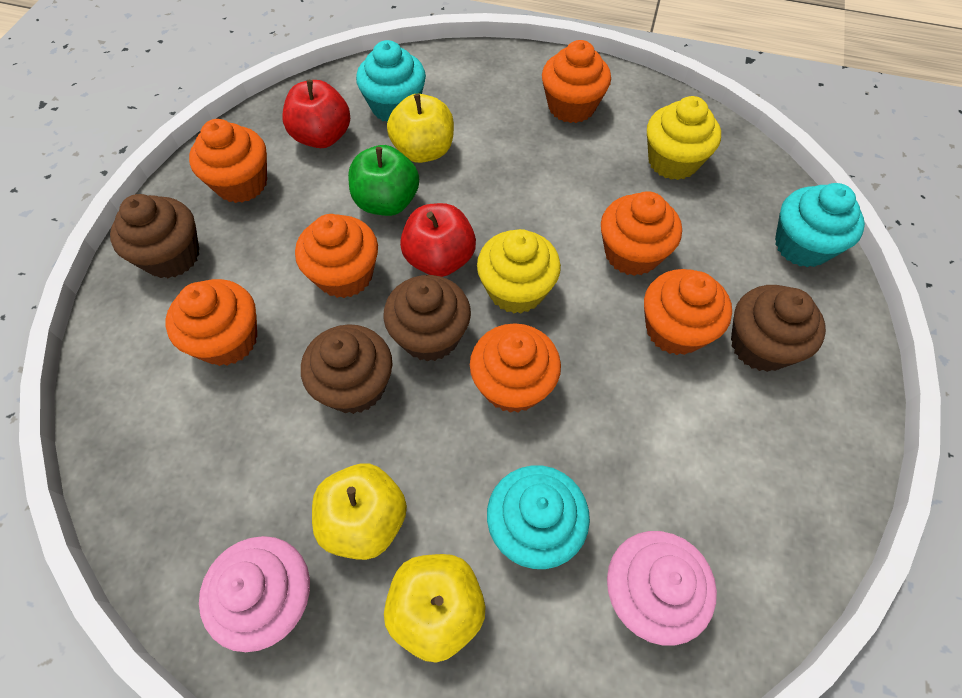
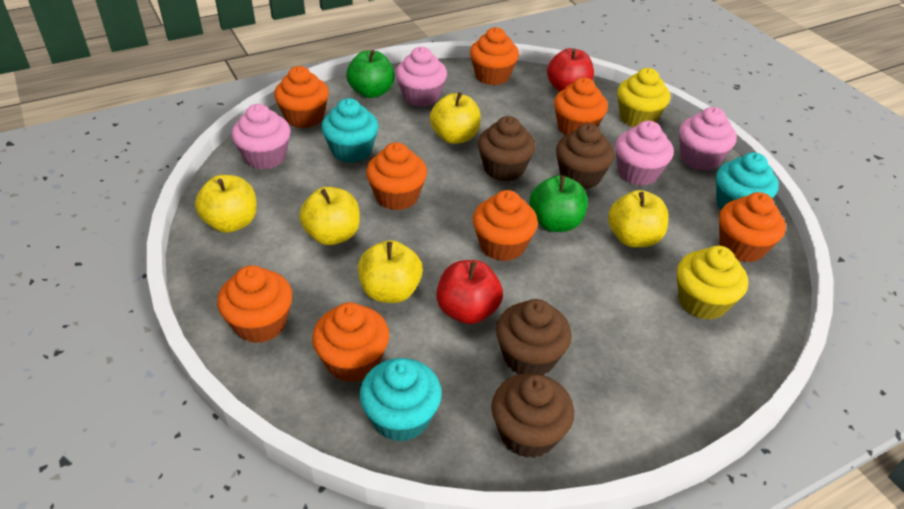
green apple: [348,145,419,216] = 1 -> [346,50,395,98] [529,175,588,232] = 2
orange cupcake: [165,279,257,366] [189,119,267,203] [295,214,378,298] [470,323,561,413] [542,40,611,123] [601,191,682,276] [644,269,732,355] = 7 -> [217,265,292,343] [274,66,329,128] [312,302,389,382] [366,142,427,210] [470,27,519,85] [473,190,538,261] [554,77,608,135] [719,192,786,262] = 8
pink cupcake: [199,536,310,652] [607,531,717,646] = 2 -> [232,104,291,170] [396,47,447,107] [615,121,674,186] [679,107,737,171] = 4
yellow apple: [312,463,407,560] [384,554,485,663] [387,94,454,163] = 3 -> [195,175,257,233] [299,187,360,245] [358,240,423,303] [430,92,481,144] [608,190,669,247] = 5

